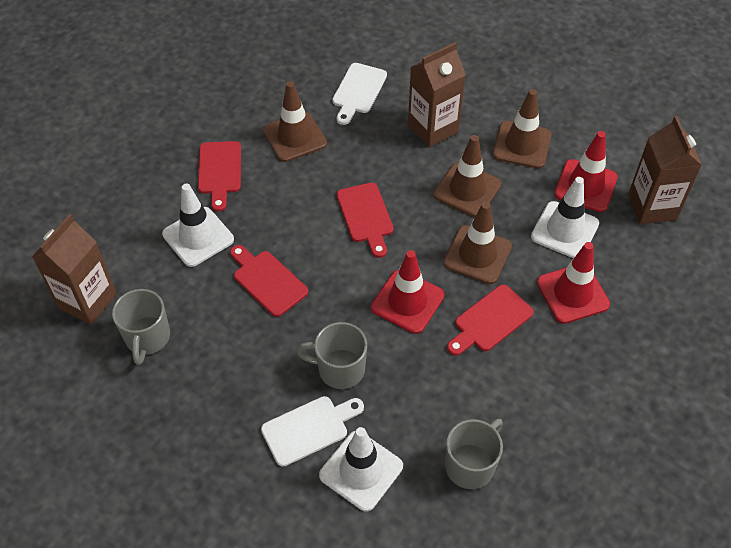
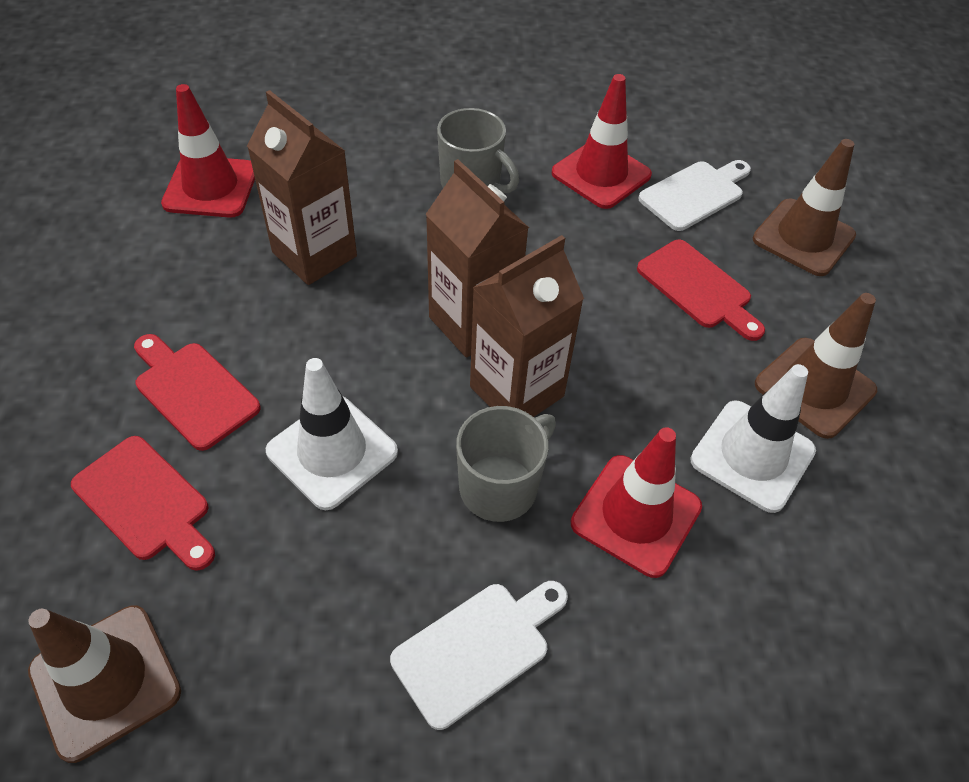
brown traffic cone: [263,81,327,162] [433,135,501,217] [443,202,512,284] [493,89,551,169] = 4 -> [28,606,181,763] [753,139,856,276] [755,293,877,439] = 3
grey mug: [112,289,170,365] [296,322,367,389] [445,419,503,489] = 3 -> [437,108,519,193] [456,406,556,522] = 2
red cutting board: [198,141,241,212] [230,245,308,317] [336,183,394,258] [447,285,534,356] = 4 -> [71,436,215,571] [134,334,261,451] [637,240,765,341] = 3
white traffic cone: [162,184,234,267] [319,427,403,512] [531,177,599,258] = 3 -> [266,358,398,510] [690,364,816,513] = 2

